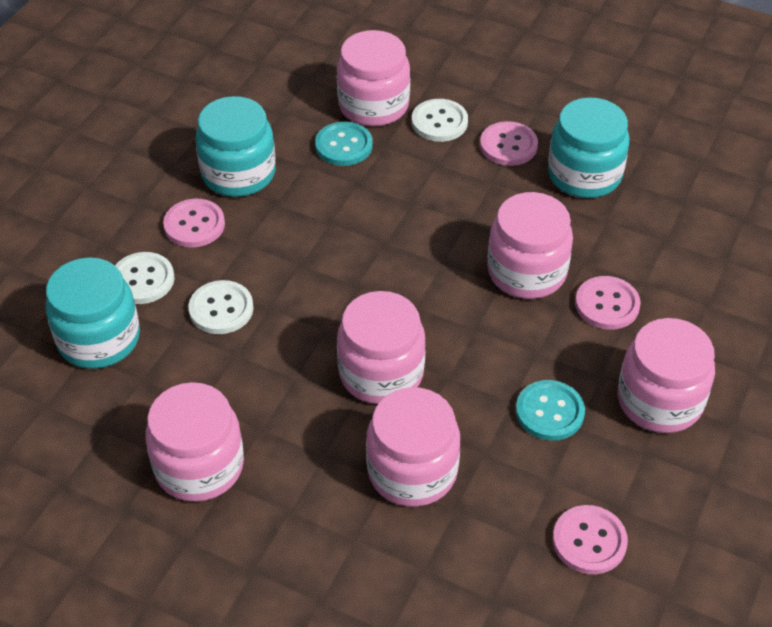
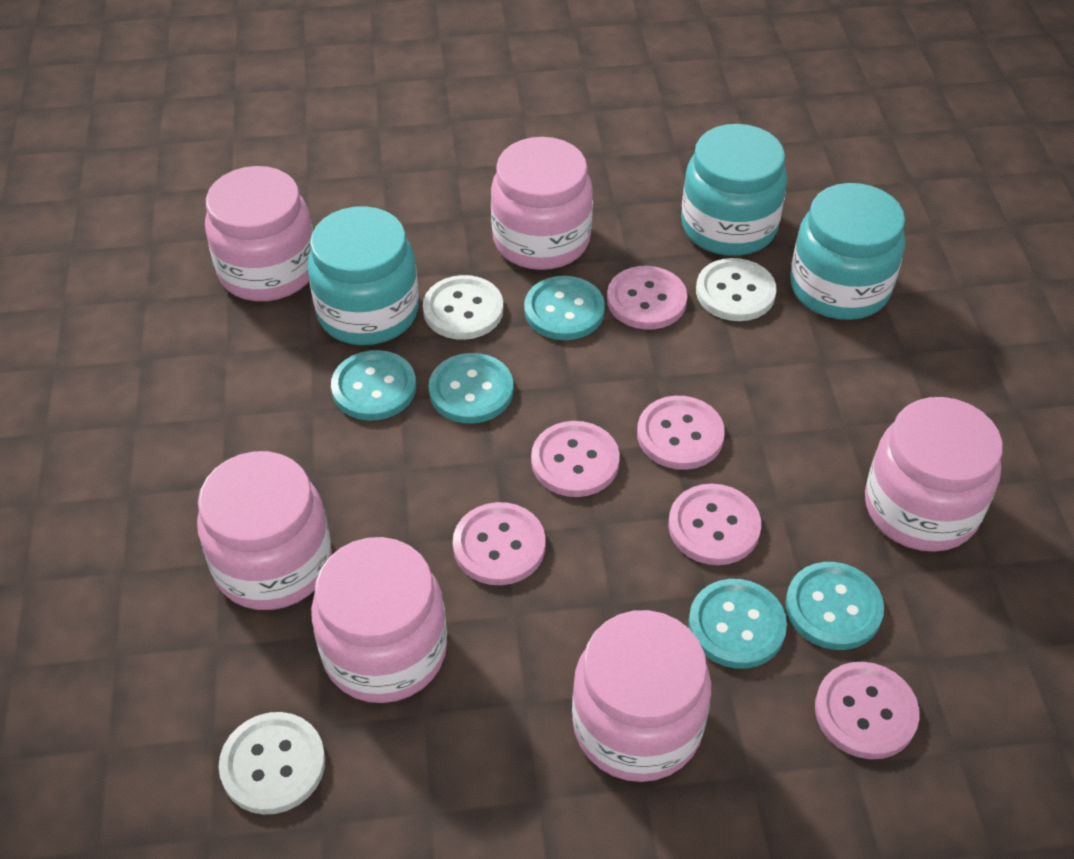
pink button: [163,199,225,247] [480,121,538,166] [553,505,628,574] [575,276,641,330] = 4 -> [453,502,546,585] [531,421,620,497] [607,266,687,329] [637,396,725,470] [668,484,761,565] [815,662,920,759] = 6
turquoise button: [315,121,373,166] [516,380,585,441] = 2 -> [331,350,416,421] [429,353,513,423] [524,276,605,340] [689,579,787,669] [785,562,884,650] = 5

